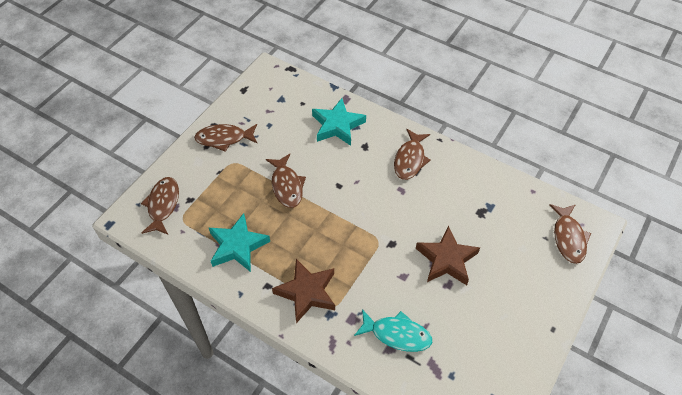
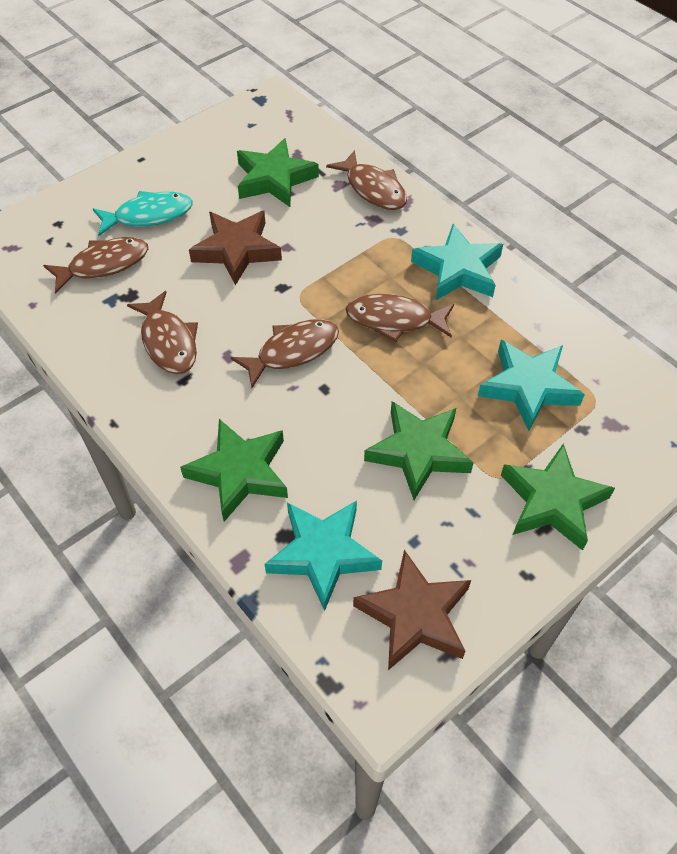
green star: none = 0 -> [180,419,288,522] [237,138,319,207] [364,401,474,500] [501,443,615,551] = 4
turquoise star: [209,213,270,272] [312,98,366,146] = 2 -> [264,500,382,611] [411,224,503,300] [478,340,585,431] = 3

